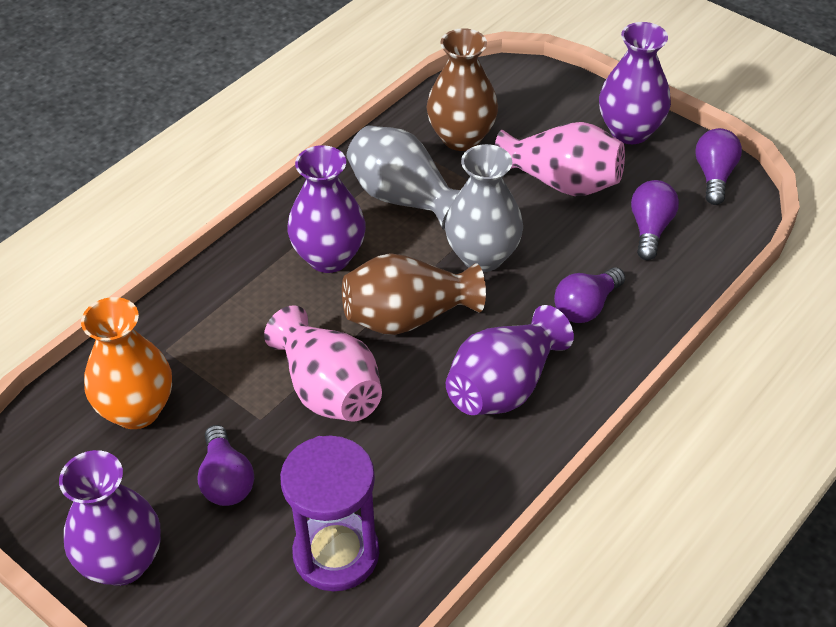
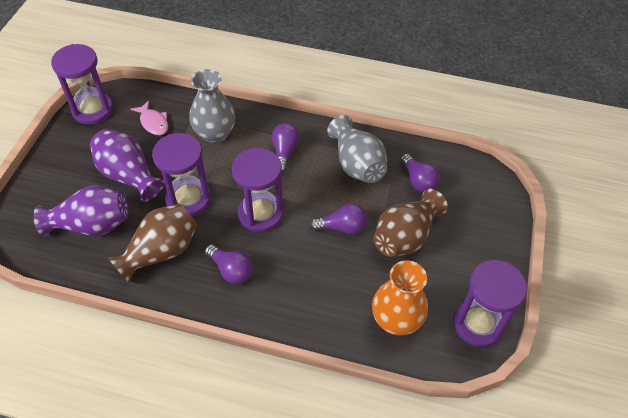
pink fish: none = 0 -> [131,100,168,135] = 1
pink vase: [264,305,382,422] [495,122,625,196] = 2 -> none = 0
purple hourglass: [280,436,379,592] = 1 -> [51,44,113,125] [152,133,211,216] [232,148,283,232] [453,260,527,347] = 4
purple vase: [59,450,161,586] [287,145,366,273] [446,305,574,415] [599,22,671,144] = 4 -> [33,185,129,236] [90,129,165,202] = 2

